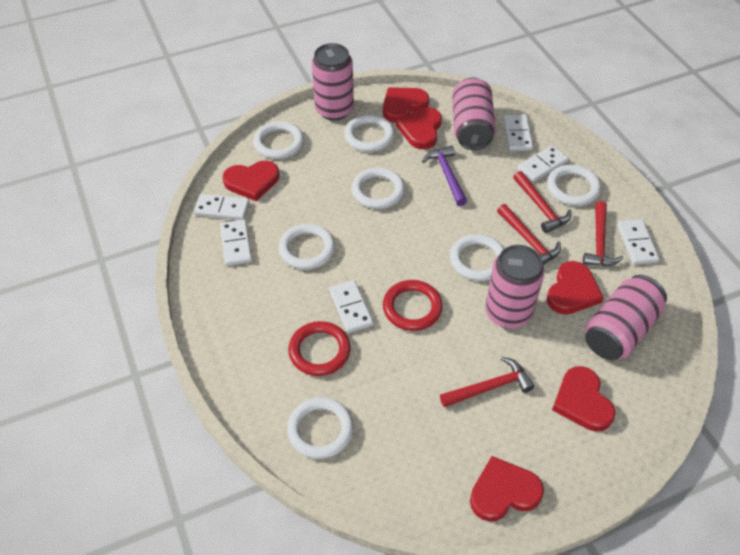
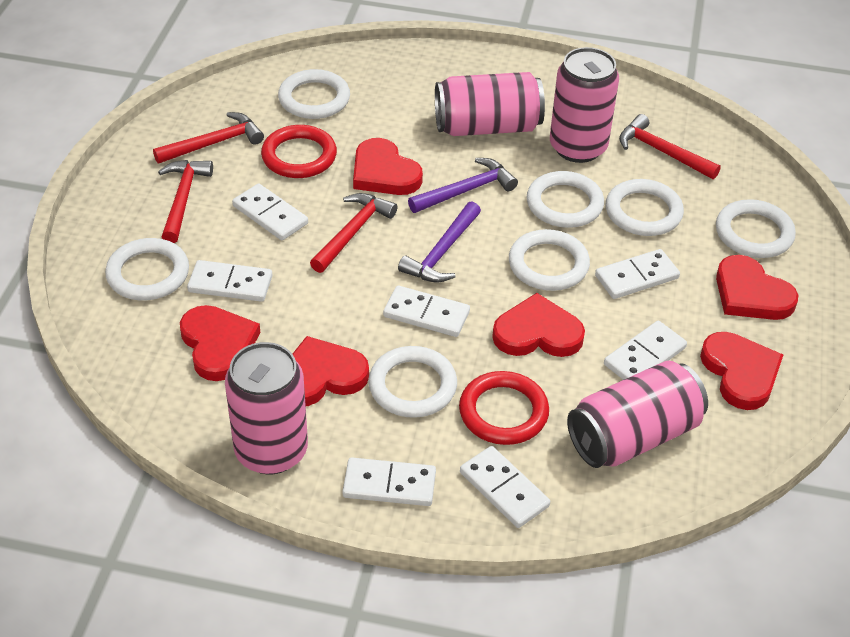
purple hammer: [422,145,467,206] = 1 -> [398,201,481,283] [408,158,518,213] = 2
white domino: [194,194,249,220] [220,219,252,266] [329,280,373,333] [503,115,533,151] [517,145,569,182] [617,219,659,265] = 6 -> [187,260,273,302] [232,183,308,240] [343,457,436,506] [383,286,470,337] [460,446,550,528] [595,249,680,299] [604,321,687,380] = 7

